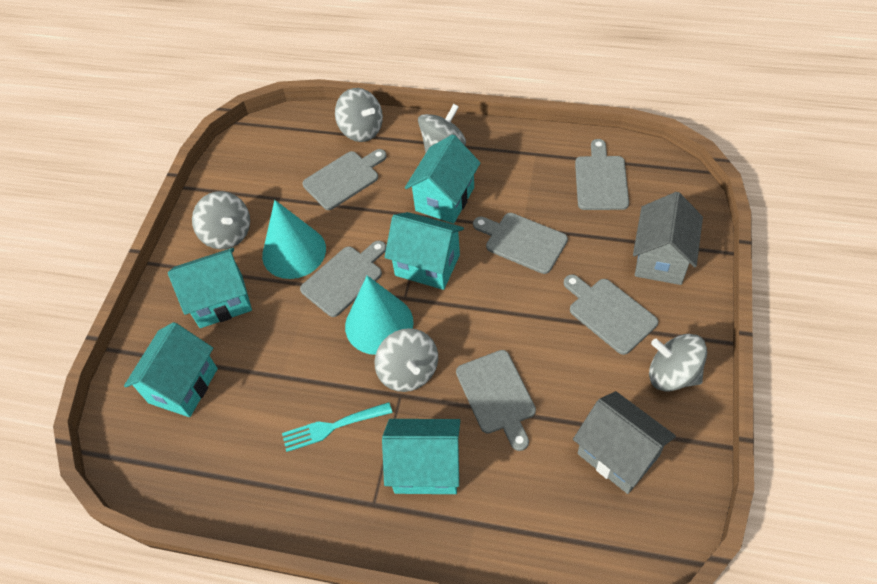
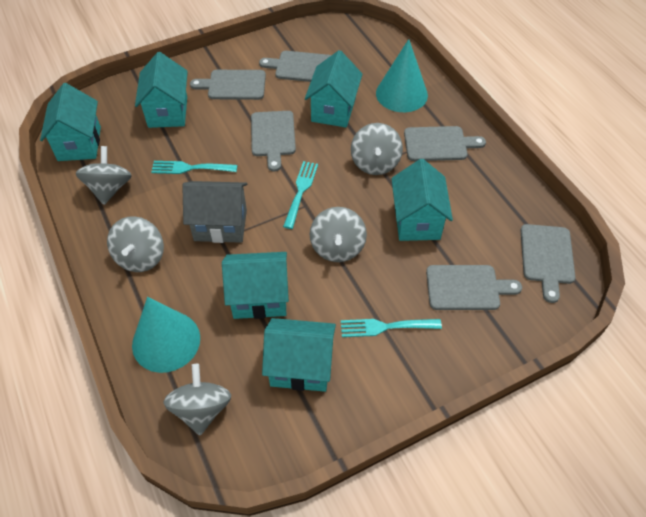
grey house: [573,391,676,494] [633,192,703,285] = 2 -> [182,181,247,243] = 1
turquoise fork: [282,402,392,452] = 1 -> [151,161,237,174] [283,161,318,229] [341,319,442,337] = 3
turquoise house: [124,322,218,417] [168,248,252,328] [382,419,460,494] [384,212,464,290] [405,134,480,224] = 5 -> [40,83,101,161] [135,52,188,128] [222,252,289,319] [262,318,336,392] [305,50,363,127] [391,159,453,241] = 6

